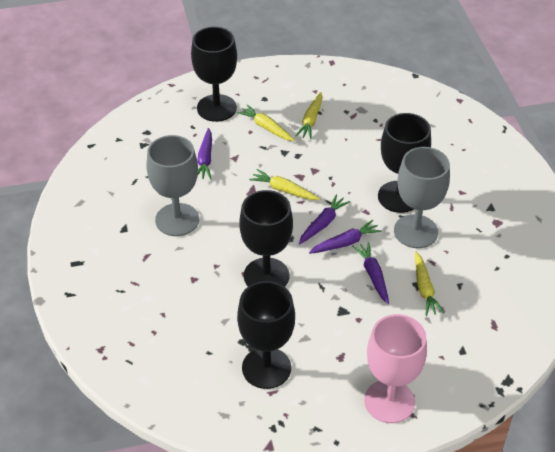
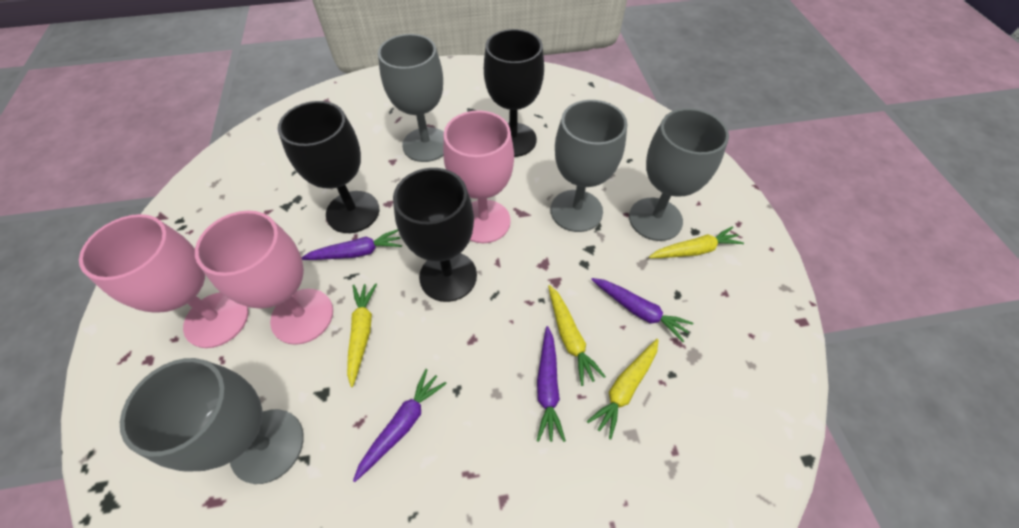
black goblet: [191,27,237,122] [237,281,295,389] [239,190,293,287] [378,113,431,213] = 4 -> [278,101,379,233] [393,168,477,302] [484,29,544,157] = 3
grey goblet: [146,135,199,236] [394,147,450,248] = 2 -> [120,358,304,484] [378,34,444,162] [551,100,627,232] [629,108,729,241] = 4
pink goblet: [364,314,427,423] = 1 -> [79,214,248,348] [195,211,333,345] [443,110,514,243] = 3

